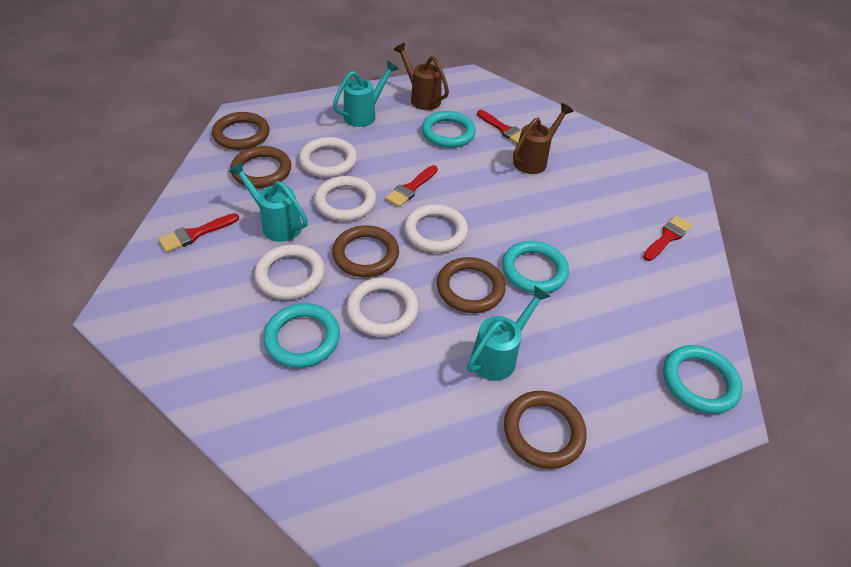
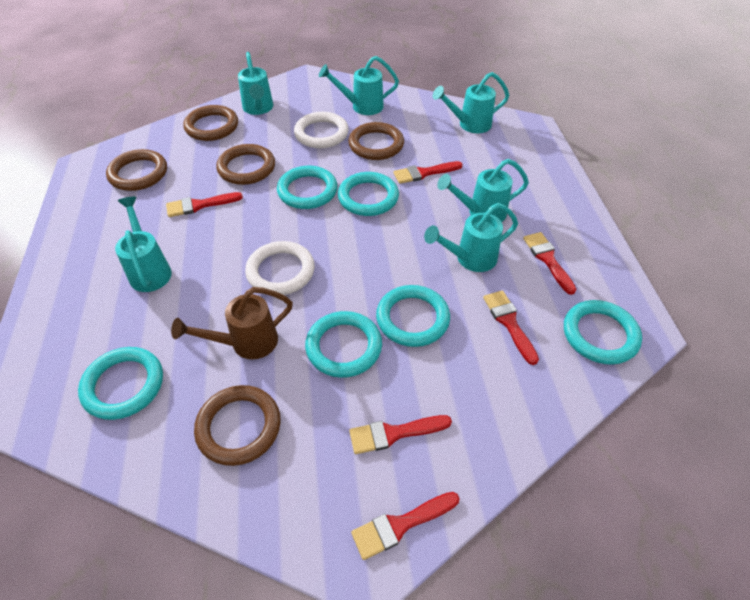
brown watering can: [394,43,449,110] [513,103,573,174] = 2 -> [171,287,293,359] = 1
red brush: [159,213,239,253] [385,165,438,207] [477,110,521,144] [643,216,692,261] = 4 -> [166,192,243,217] [349,415,452,454] [351,492,460,560] [394,161,463,184] [483,290,539,365] [523,232,577,295] = 6
turquoise ring: [263,303,340,368] [422,111,476,148] [502,241,569,293] [663,345,743,414] = 4 -> [78,347,163,420] [277,166,338,209] [305,311,382,378] [338,172,399,216] [376,285,450,347] [564,300,642,365] = 6
turquoise watering can: [228,162,308,242] [333,60,398,127] [467,286,551,381] = 3 -> [115,197,172,292] [238,52,273,115] [319,56,399,115] [424,203,518,272] [433,72,509,133] [437,159,529,222] = 6
white ring: [254,244,325,300] [299,137,357,178] [314,176,376,221] [346,277,419,337] [404,204,468,253] = 5 -> [245,241,315,295] [294,112,349,148] = 2

